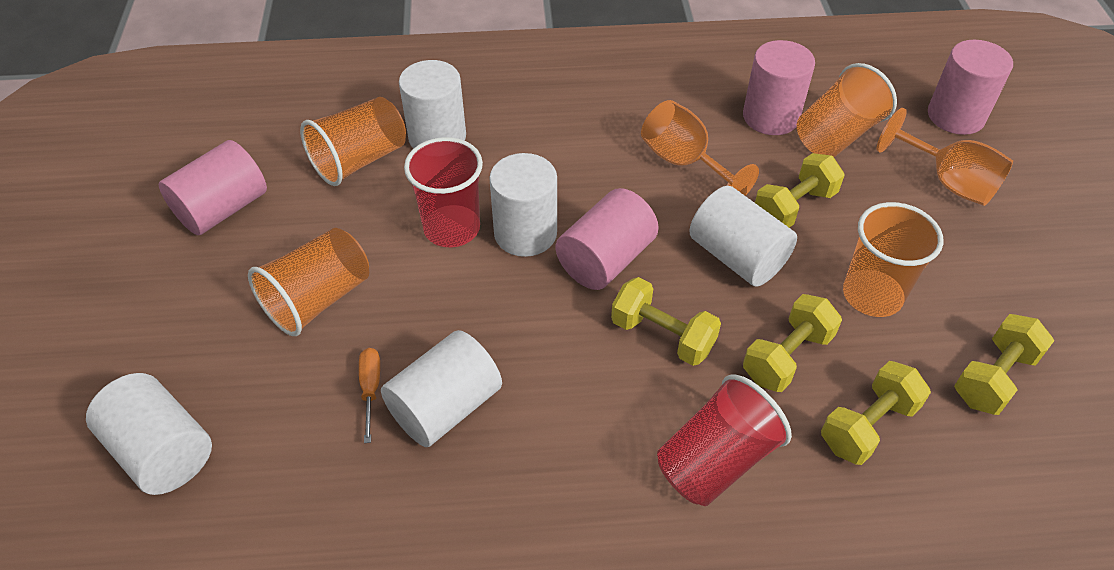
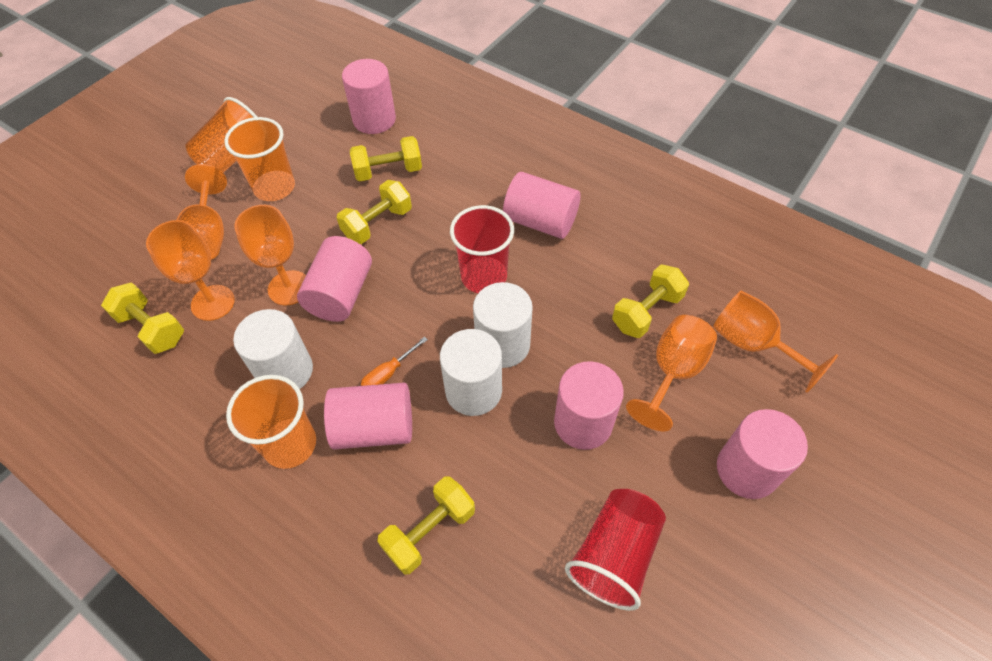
orange cup: [248,228,369,336] [300,97,406,186] [797,63,897,157] [843,202,943,317] = 4 -> [185,97,257,173] [224,117,295,201] [226,375,316,469] = 3
orange goblet: [641,100,759,196] [877,108,1013,206] = 2 -> [146,220,235,321] [176,164,227,260] [234,205,306,305] [626,315,717,431] [713,291,838,393] = 5
pink cylinder: [158,140,267,235] [556,188,659,290] [743,40,815,135] [928,40,1013,135] = 4 -> [297,236,372,322] [324,383,412,449] [342,59,396,134] [503,172,580,239] [554,361,624,450] [717,409,808,499] = 6
white cylinder: [86,373,212,495] [381,330,502,447] [399,60,466,149] [489,153,557,257] [689,186,797,287] = 5 -> [233,309,313,389] [440,329,502,416] [473,282,533,368] = 3

